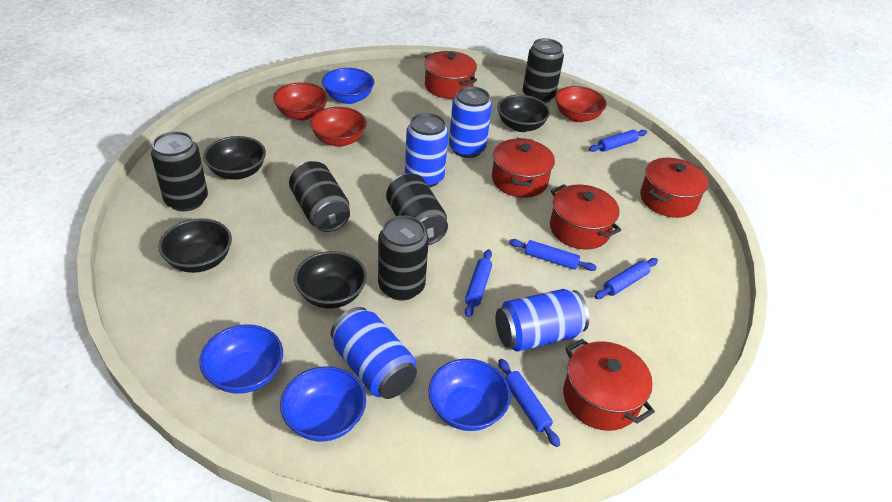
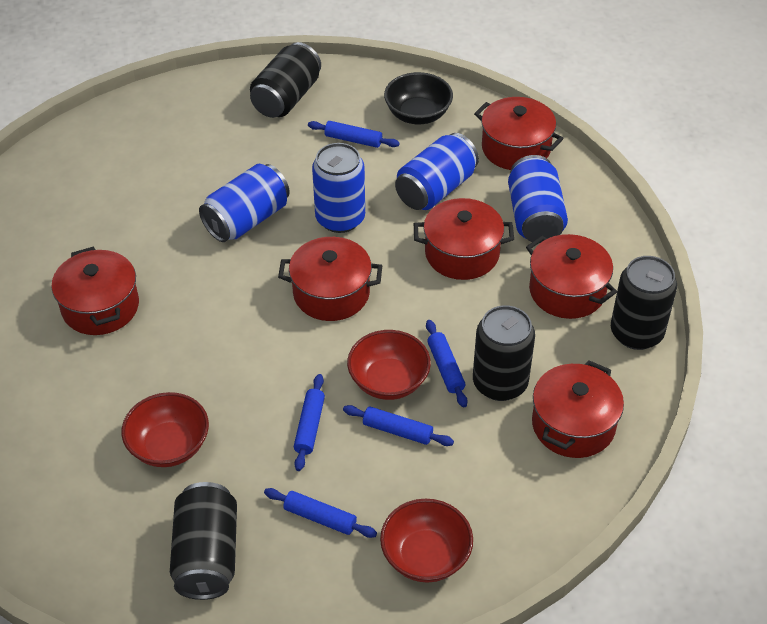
black bowl: [158,218,232,273] [203,136,266,180] [294,251,367,309] [497,95,550,132] = 4 -> [384,72,453,124] = 1
black can: [151,131,208,211] [289,161,350,232] [378,215,429,301] [386,173,448,245] [523,38,564,103] = 5 -> [170,482,237,600] [250,42,321,118] [473,305,535,401] [611,256,677,350] = 4
blue bowl: [199,324,283,394] [280,366,366,442] [322,68,374,104] [428,359,511,431] = 4 -> none = 0
red pot: [424,51,477,99] [492,138,555,198] [550,184,621,250] [563,339,655,431] [640,158,709,218] = 5 -> [51,247,139,335] [278,237,382,321] [414,198,514,280] [474,97,564,170] [526,234,617,319] [532,361,624,458] = 6

